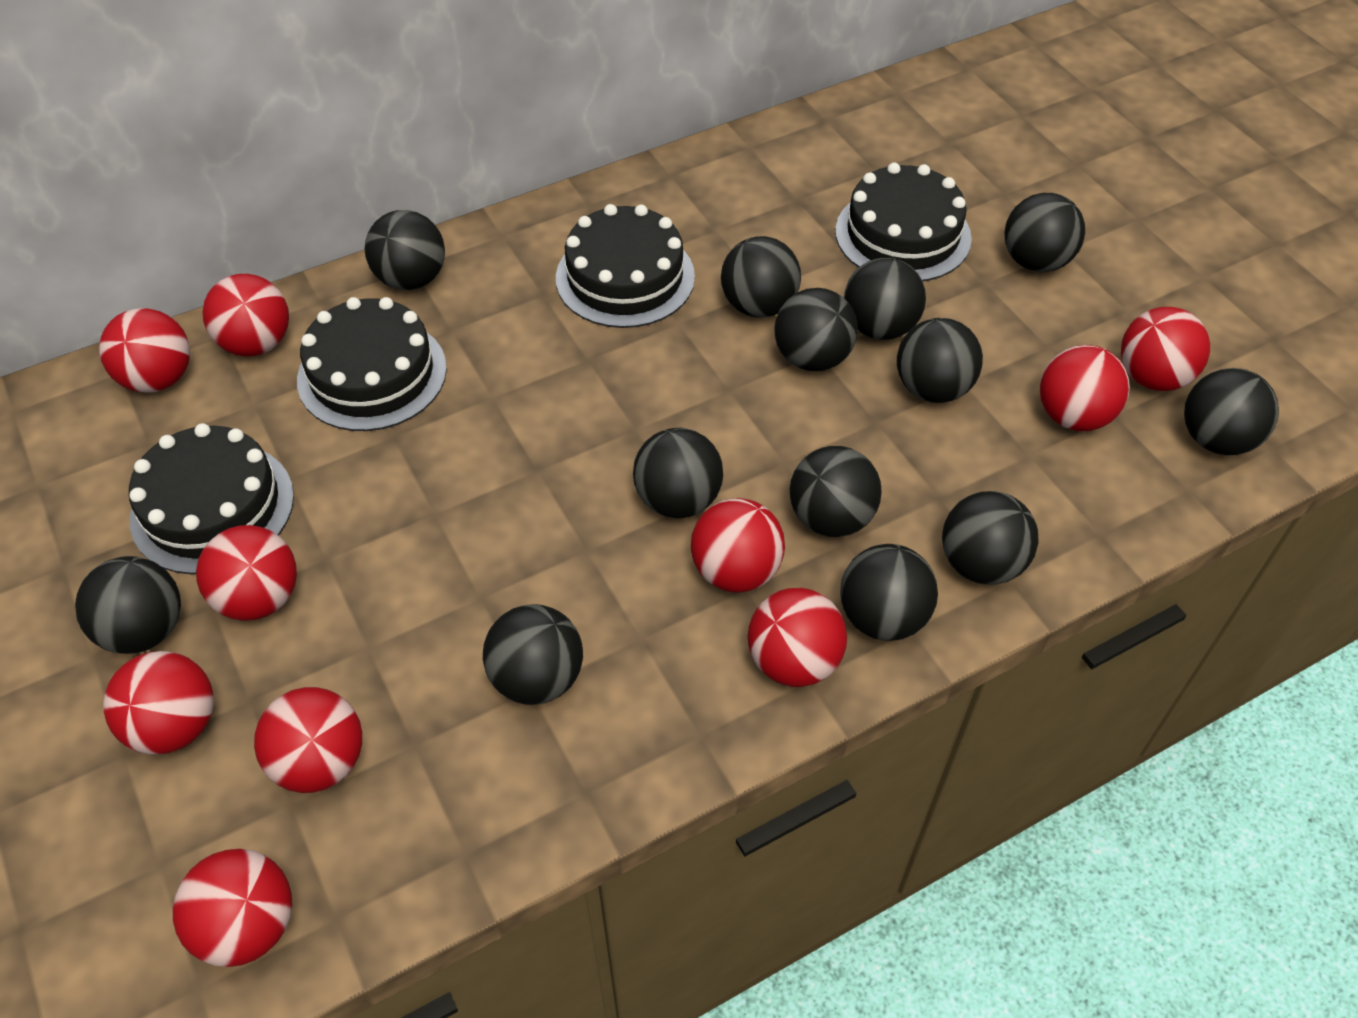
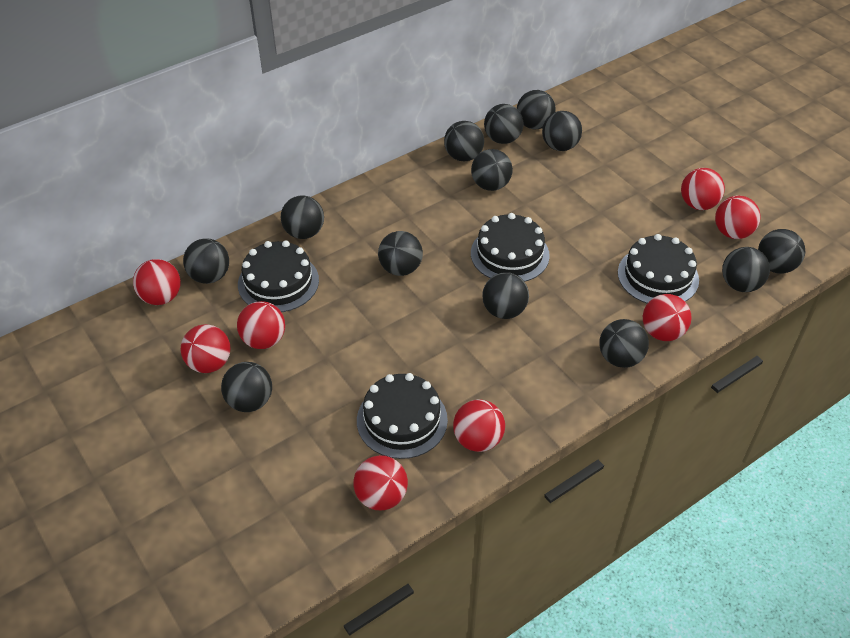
red ball: [99,308,190,393] [103,651,214,755] [173,849,292,967] [196,525,297,621] [203,274,289,357] [254,687,362,793] [691,498,785,592] [748,588,847,687] [1040,345,1130,431] [1121,307,1210,391] = 10 -> [133,259,181,305] [181,324,230,373] [237,301,285,349] [353,455,408,510] [453,400,505,452] [643,294,691,341] [681,168,725,210] [715,196,761,239] = 8

